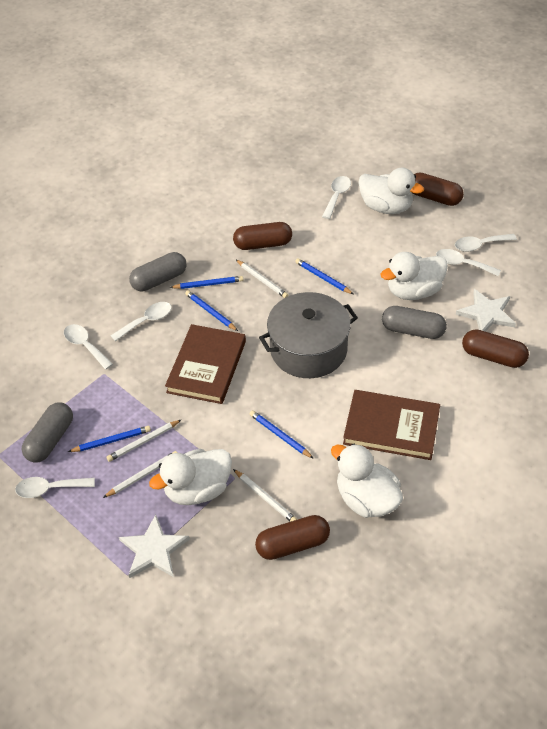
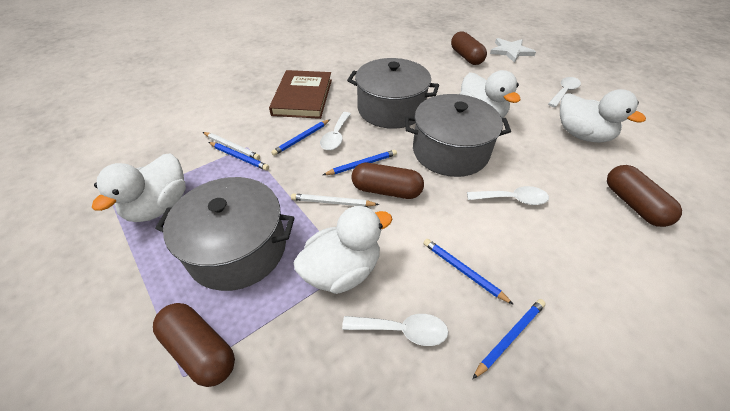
brown book: [165,324,246,404] [343,390,440,460] = 2 -> [269,70,332,119] = 1
grey capsule: [22,402,73,463] [129,252,186,291] [382,306,447,339] = 3 -> none = 0
grey pot: [259,292,358,378] = 1 -> [155,177,295,291] [347,58,439,129] [405,94,511,177] = 3
white pencil: [103,451,178,498] [107,419,182,462] [233,469,297,522] [236,260,288,298] = 4 -> [203,132,260,160] [291,193,379,206] = 2
white spoon: [15,477,95,498] [64,324,113,370] [111,302,172,341] [322,176,351,219] [436,249,501,276] [455,234,517,252] = 6 -> [320,112,351,150] [342,314,448,346] [467,186,549,205] [548,77,581,107] = 4
white star: [119,515,190,578] [456,289,516,332] = 2 -> [490,38,536,63] = 1

